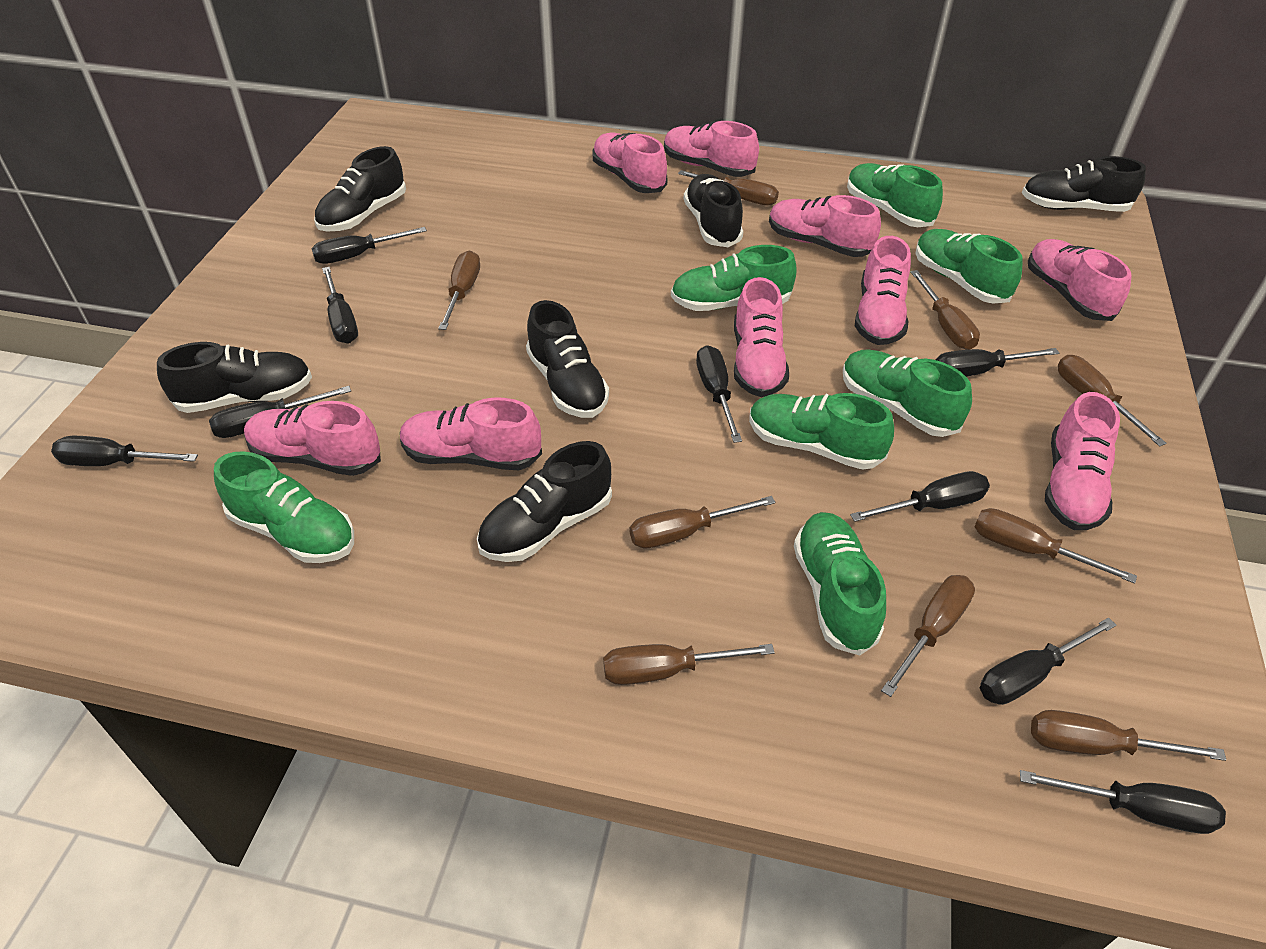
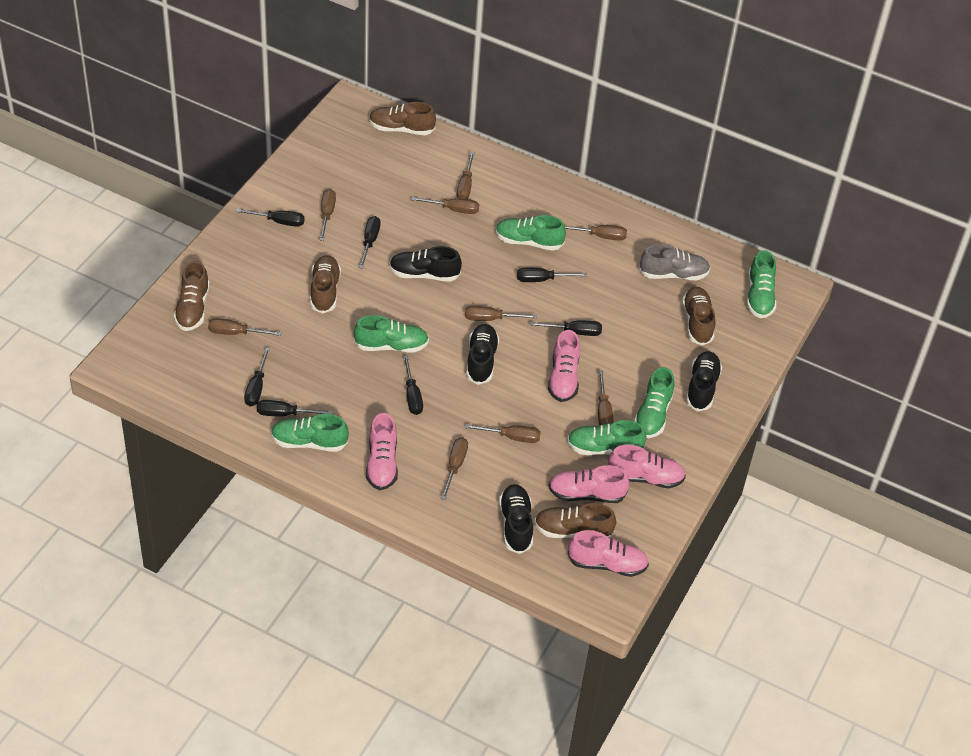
black screwdriver: [51,436,198,466] [209,386,351,438] [312,227,427,264] [322,267,358,343] [696,345,742,443] [850,471,990,522] [936,348,1059,377] [980,617,1116,705] [1020,770,1226,834] = 9 -> [236,209,305,227] [244,347,270,406] [257,400,333,416] [359,216,381,269] [403,355,423,415] [517,268,587,282] [530,320,602,336] = 7
black shoe: [157,342,312,413] [314,146,406,231] [477,441,612,562] [526,300,609,418] [684,174,743,247] [1022,156,1146,212] = 6 -> [389,246,462,282] [466,324,499,385] [499,484,533,554] [686,351,722,411] = 4
brown shoe: none = 0 -> [174,261,210,331] [310,255,341,314] [369,102,436,135] [535,503,616,538] [682,287,715,346] = 5
green shoe: [214,451,354,563] [671,245,796,311] [749,393,894,470] [794,512,886,655] [843,349,972,437] [847,163,943,227] [915,229,1022,304] = 7 -> [271,414,349,452] [354,315,429,353] [495,215,566,251] [567,420,647,455] [634,367,675,438] [747,250,776,318] = 6
grey shoe: none = 0 -> [639,244,710,280] = 1
pink shoe: [244,401,381,476] [400,398,542,470] [592,133,667,193] [664,121,759,177] [734,277,789,397] [769,195,881,257] [855,236,911,345] [1028,239,1132,321] [1045,392,1120,530] = 9 -> [366,413,398,490] [548,330,580,402] [548,465,629,503] [568,530,649,577] [608,445,686,488] = 5

